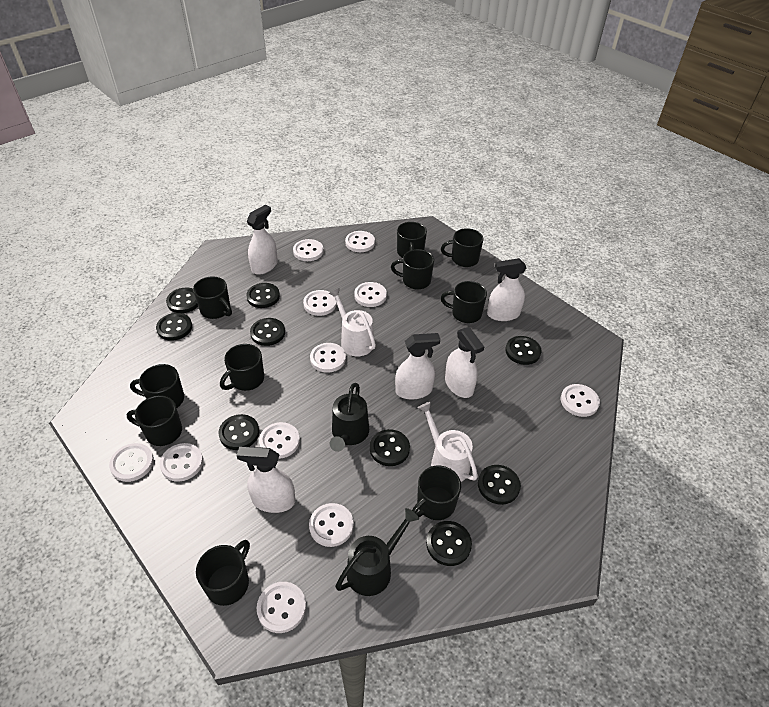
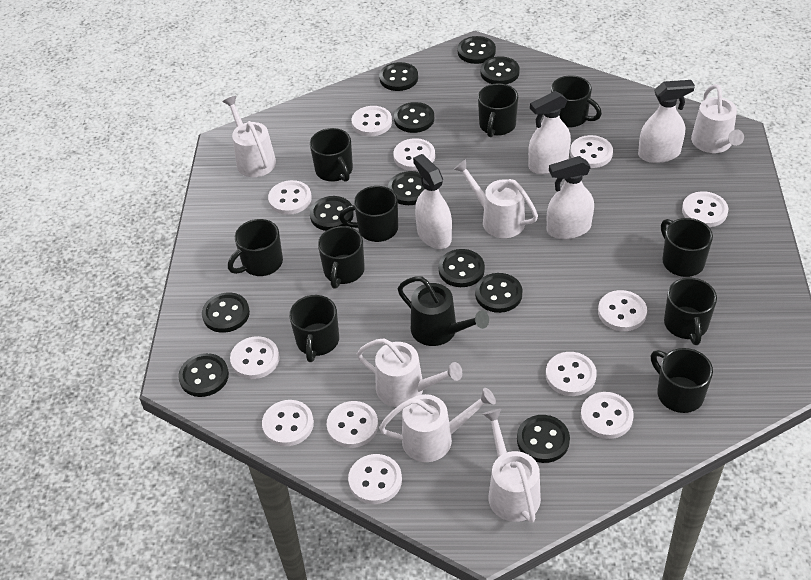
black button: [156,313,192,341] [166,288,198,313] [218,414,259,450] [246,283,280,308] [250,318,285,346] [370,429,410,466] [426,521,472,566] [478,465,521,505] [505,336,541,365] = 9 -> [178,353,229,397] [202,292,250,333] [310,196,354,231] [379,62,418,91] [388,171,425,205] [394,102,434,133] [438,249,485,287] [458,36,496,64] [475,273,522,313] [480,56,520,84] [517,415,570,463] = 11
black watering can: [330,383,369,452] [335,508,419,596] = 2 -> [398,276,489,346] = 1
white button: [109,443,154,482] [160,443,203,482] [257,582,306,633] [259,422,300,459] [293,239,324,261] [303,290,337,316] [309,503,354,547] [310,343,346,373] [345,231,375,252] [354,282,387,307] [561,384,600,417] = 11 -> [230,336,280,379] [262,400,314,446] [268,180,312,215] [327,401,378,448] [348,454,402,504] [351,106,392,136] [393,138,435,171] [546,352,597,396] [570,135,613,168] [581,392,633,439] [598,290,647,331] [682,191,729,227] = 12
white spray bottle: [236,446,295,513] [247,205,278,275] [395,333,440,400] [445,327,484,398] [487,258,526,321] = 5 -> [413,154,452,249] [528,91,571,174] [547,156,594,239] [638,80,695,163] = 4
white watering can: [328,288,376,356] [418,402,478,482] = 2 -> [223,96,276,177] [357,338,462,407] [379,388,496,462] [453,159,538,238] [483,409,541,523] [691,84,744,153] = 6

